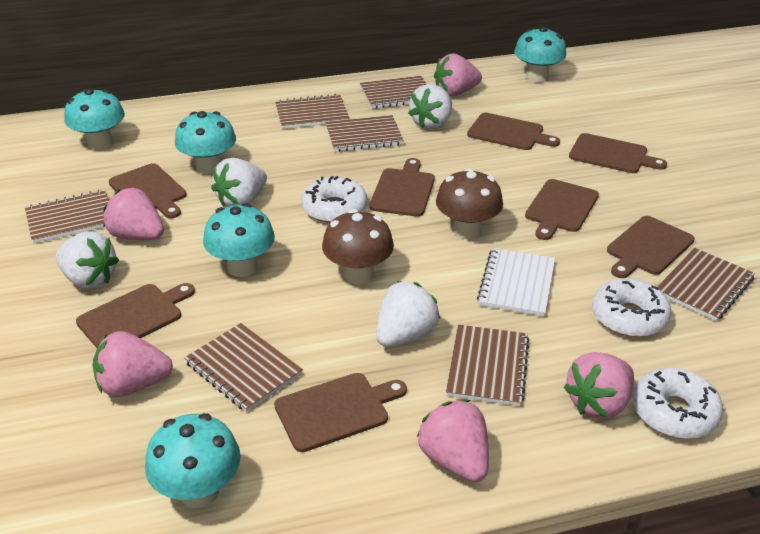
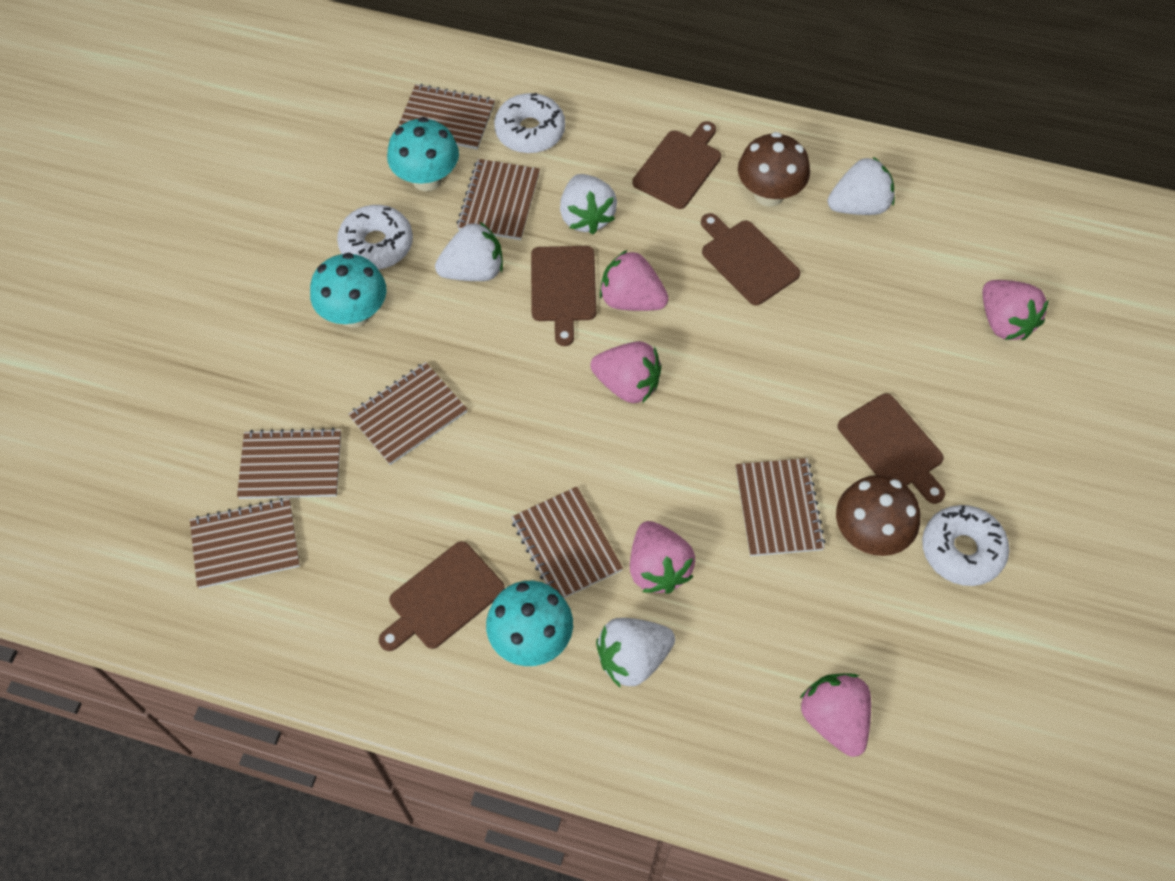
brown cutting board: [76,283,195,348] [109,163,187,218] [274,373,407,452] [370,158,435,217] [467,113,560,150] [525,179,599,240] [569,133,667,173] [607,216,695,278] = 8 -> [379,541,505,651] [531,246,596,346] [632,121,721,209] [701,213,801,305] [837,393,945,504] = 5
turquoise mushroom: [64,88,125,150] [145,413,241,508] [175,111,236,175] [203,203,275,277] [514,26,566,83] = 5 -> [310,253,387,328] [387,117,459,191] [486,581,573,666] = 3
white notebook: [477,248,555,316] = 1 -> none = 0

